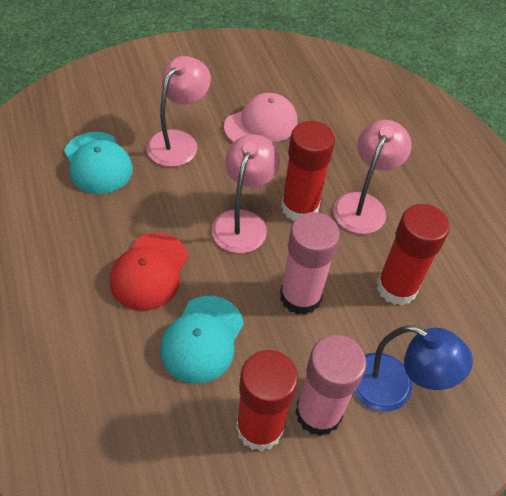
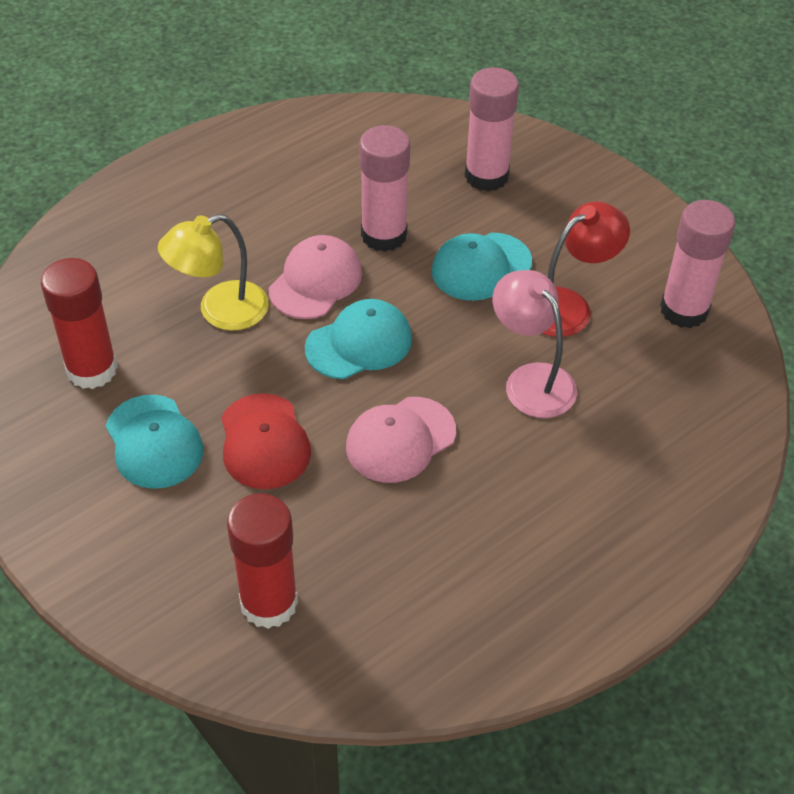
blue lamp: [353,325,473,412] = 1 -> none = 0
pink cap: [224,93,298,142] = 1 -> [269,235,362,319] [346,397,456,483] = 2
pink glue stick: [280,212,340,315] [295,335,367,436] = 2 -> [359,125,410,252] [465,67,519,192] [660,200,735,328] = 3
pink lamp: [147,56,211,167] [212,134,280,253] [333,120,412,234] = 3 -> [493,270,577,418] = 1
red glue stick: [236,350,298,451] [281,121,335,221] [377,204,450,305] = 3 -> [41,258,118,389] [227,494,298,629] = 2
red lamp: none = 0 -> [542,201,630,337] = 1
turquoise cap: [64,132,133,194] [160,296,244,384] = 2 -> [106,395,203,489] [305,299,412,379] [431,232,532,301] = 3
yellow lamp: none = 0 -> [158,214,269,331] = 1

